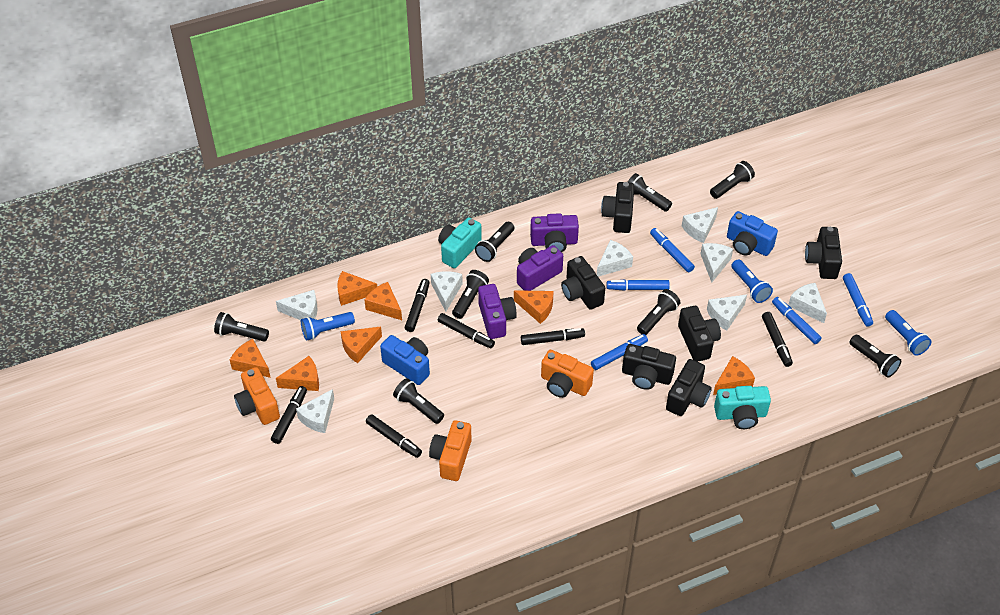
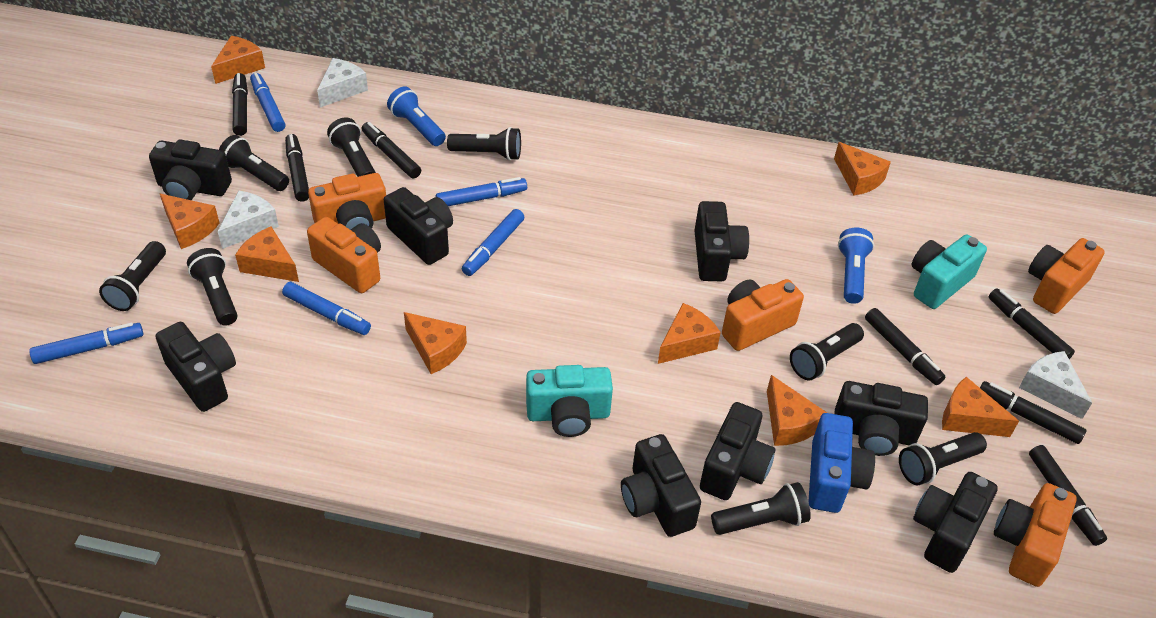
black camera: [561,256,605,310] [601,182,634,233] [622,344,676,390] [666,359,712,416] [678,306,721,362] [805,227,842,279] = 6 -> [149,140,232,200] [156,322,236,412] [384,187,453,265] [621,434,701,537] [694,201,749,281] [700,402,775,500] [834,381,928,456] [913,472,998,573] = 8
black marker: [271,386,307,444] [366,414,422,458] [405,279,430,332] [438,313,495,349] [521,328,585,345] [762,312,793,367] = 6 -> [232,73,248,136] [285,134,309,202] [362,122,421,178] [865,308,946,385] [980,381,1087,444] [989,288,1075,359] [1029,445,1107,546] = 7
blue camera: [380,335,430,385] [727,211,778,256] = 2 -> [808,413,875,513] = 1
blue flashlight: [301,312,355,341] [731,259,773,303] [885,310,932,356] = 3 -> [387,86,446,146] [838,227,874,304] = 2
orange camera: [234,367,280,425] [429,420,472,481] [541,350,594,398] = 3 -> [307,217,381,293] [308,173,386,230] [722,279,804,351] [994,483,1077,587] [1028,238,1105,314] = 5
orange cheese: [230,339,271,378] [276,356,319,391] [337,271,377,306] [340,327,382,363] [365,282,402,320] [514,290,554,324] [713,356,755,395] = 7 -> [160,194,220,249] [211,36,265,84] [235,227,299,282] [404,312,467,374] [658,303,721,364] [767,375,827,446] [834,142,891,195] [942,377,1019,437] = 8
purple camera: [478,284,517,339] [517,245,563,291] [530,213,579,252] = 3 -> none = 0
white cheese: [276,290,317,320] [296,389,334,433] [431,271,463,311] [597,240,633,277] [682,207,718,243] [701,243,733,283] [707,294,747,331] [788,283,827,323] = 8 -> [218,190,279,249] [317,58,368,108] [1019,351,1092,419] = 3

